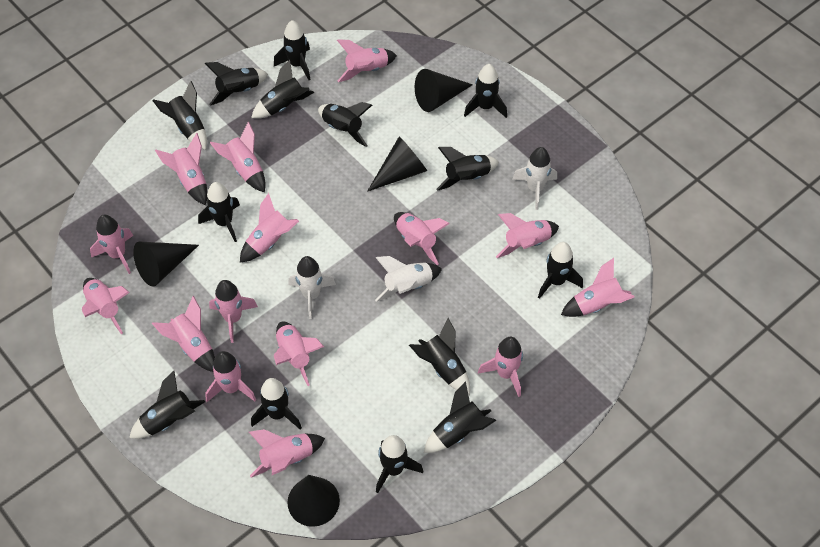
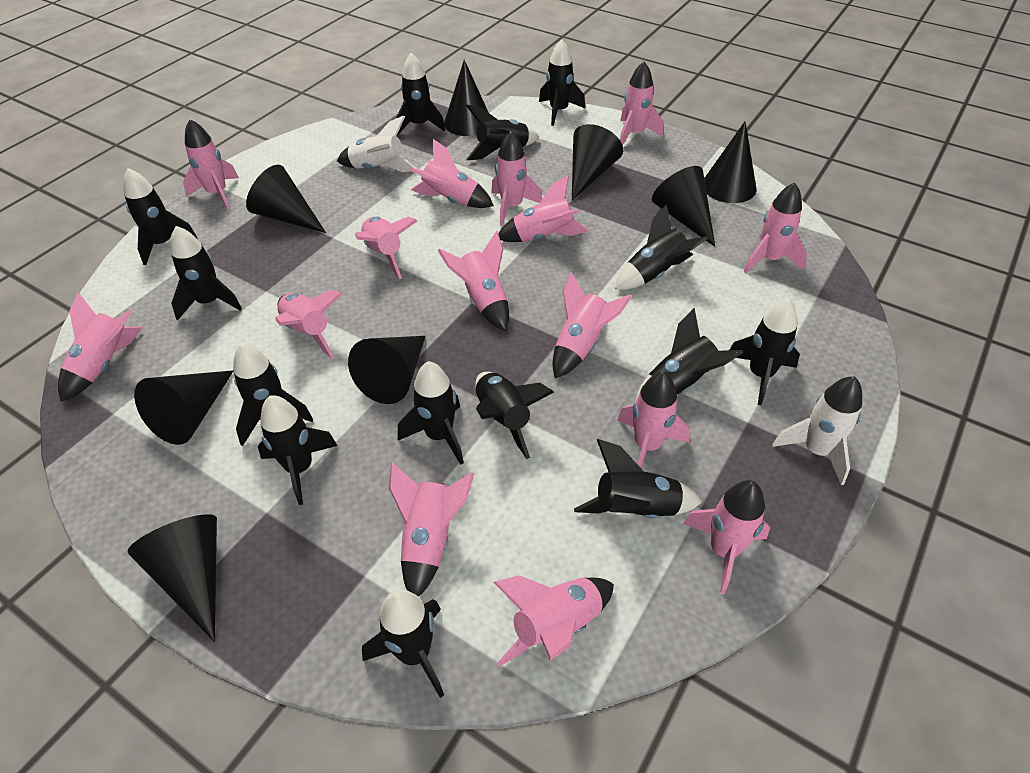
black cone: [133,241,199,287] [287,475,340,527] [367,136,427,192] [415,69,473,112] = 4 -> [128,514,217,642] [134,370,233,445] [246,165,326,233] [348,336,426,404] [444,60,489,136] [572,124,623,200] [652,166,715,247] [704,122,756,203] = 8
white rocket: [288,256,336,319] [375,256,442,302] [512,147,557,210] = 3 -> [337,115,417,172] [773,376,862,485] = 2

